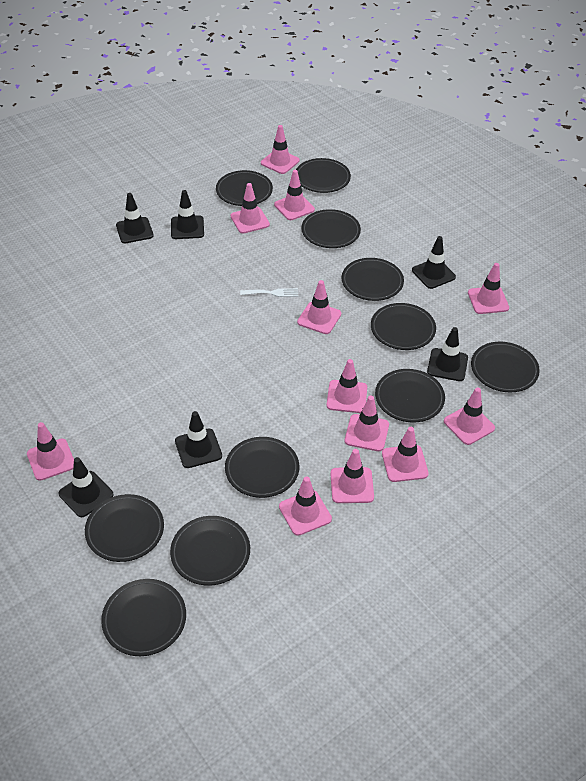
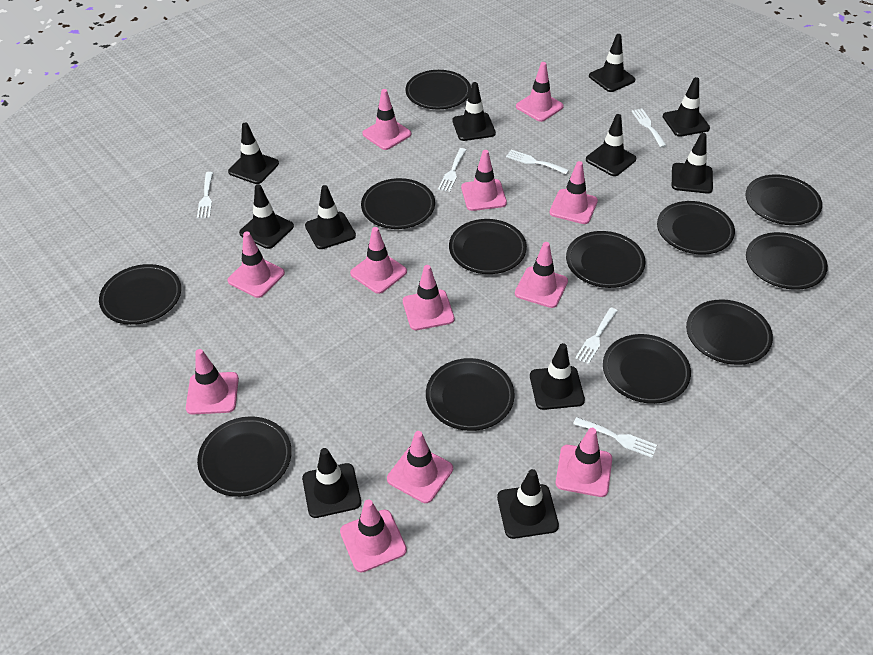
black plate: [85,494,164,562] [101,579,186,656] [170,516,250,586] [216,170,273,206] [225,437,299,498] [296,158,351,193] [301,209,361,248] [341,258,404,301] [371,303,436,350] [375,369,445,422] [471,342,540,392] = 11 -> [99,264,181,325] [197,416,292,497] [361,178,435,229] [405,70,471,109] [426,358,515,431] [449,219,527,274] [566,231,645,288] [603,334,691,404] [657,201,735,255] [686,299,773,365] [745,174,822,225] [746,232,828,290] = 12
black traffic cone: [59,457,113,517] [116,193,154,243] [171,190,204,239] [175,411,222,468] [412,236,456,289] [427,327,468,381] = 6 -> [228,122,279,184] [239,184,294,249] [302,448,361,518] [305,185,356,249] [452,82,496,141] [497,469,559,539] [530,343,585,410] [586,114,636,176] [589,34,635,92] [663,77,710,137] [672,133,713,194] = 11
white fork: [240,288,298,297] = 1 -> [197,172,213,219] [438,148,466,192] [506,150,569,174] [573,417,657,458] [575,307,617,364] [631,109,667,148] = 6

